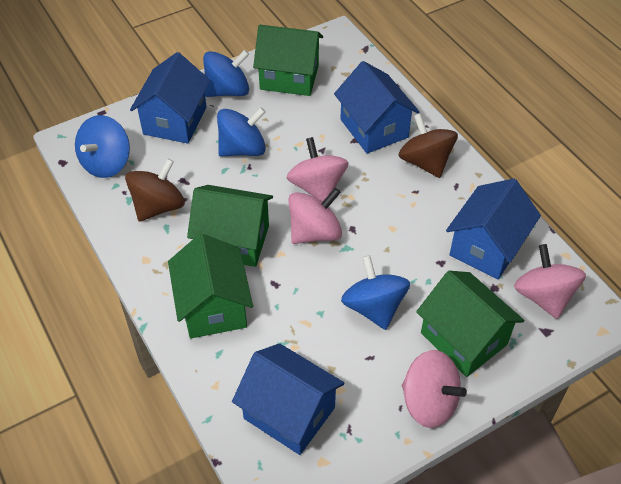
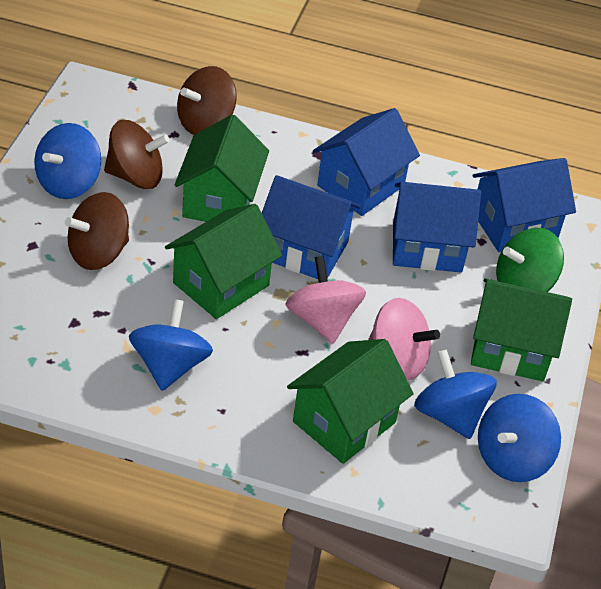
brown spinning top: [125,158,185,221] [398,113,458,178] = 2 -> [65,192,129,270] [104,120,170,189] [177,66,237,135] = 3
green spinning top: none = 0 -> [496,228,564,292] = 1
pink spinning top: [286,137,349,202] [289,188,342,244] [402,350,467,428] [514,244,586,319] = 4 -> [285,256,366,344] [368,298,440,381] = 2

